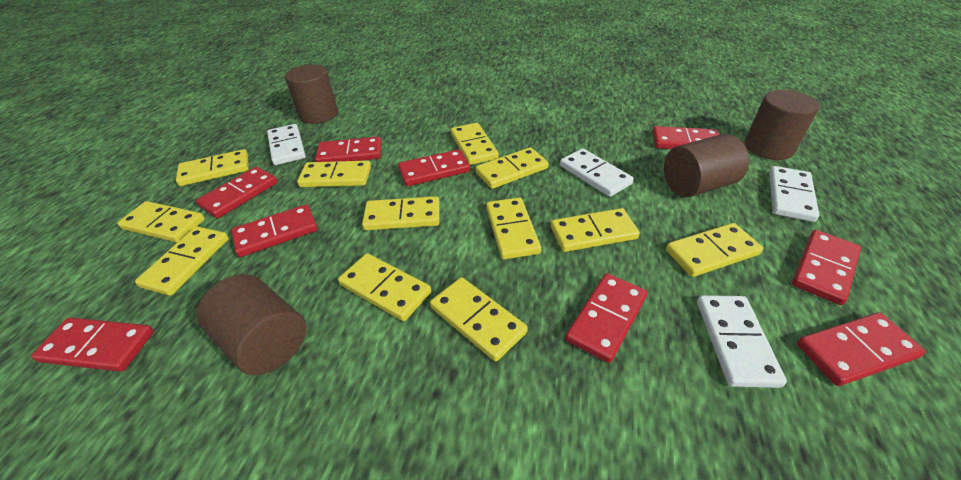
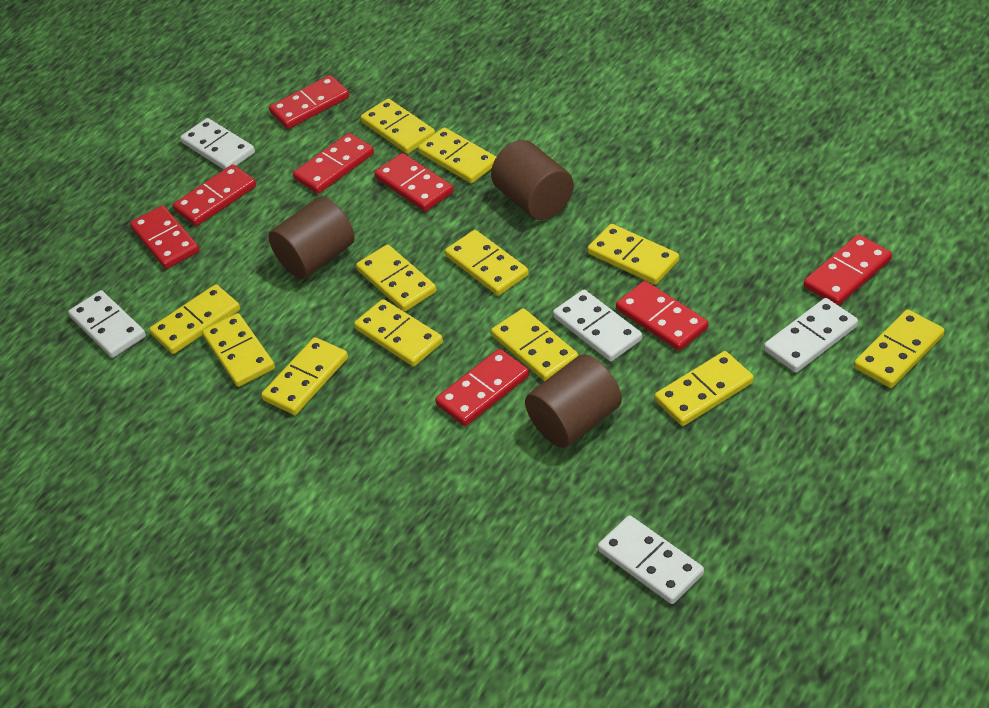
brown cylinder: [197,274,306,375] [285,64,338,124] [664,134,749,197] [745,90,820,160] = 4 -> [268,197,355,279] [491,140,574,220] [525,354,622,448] = 3
red domino: [31,317,154,372] [196,167,278,218] [231,204,317,257] [315,137,382,162] [398,149,470,186] [566,273,647,363] [652,126,720,149] [792,230,861,305] [797,312,926,386] = 9 -> [130,205,200,269] [173,165,256,226] [269,75,349,129] [293,133,374,194] [374,153,453,212] [435,349,529,426] [616,281,708,351] [804,234,892,306] = 8
white domino: [267,124,306,165] [560,148,634,197] [697,295,787,388] [769,166,819,222] = 4 -> [68,290,146,358] [180,118,255,169] [553,290,642,361] [598,515,704,604] [764,298,858,373] = 5

